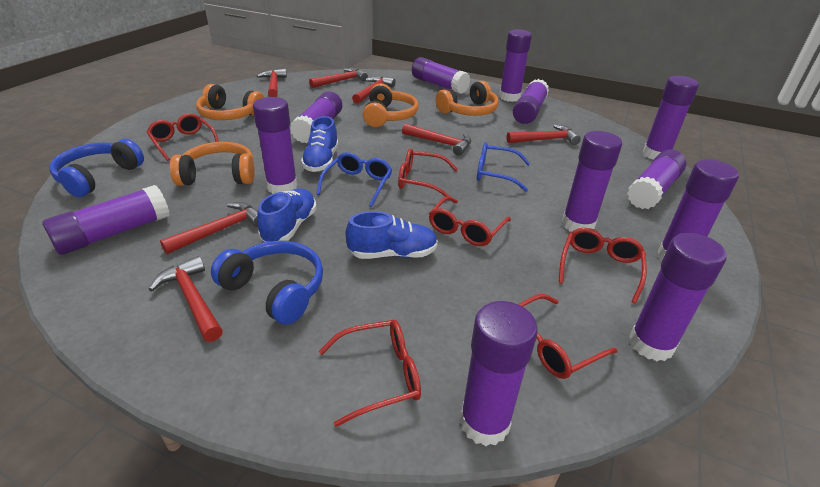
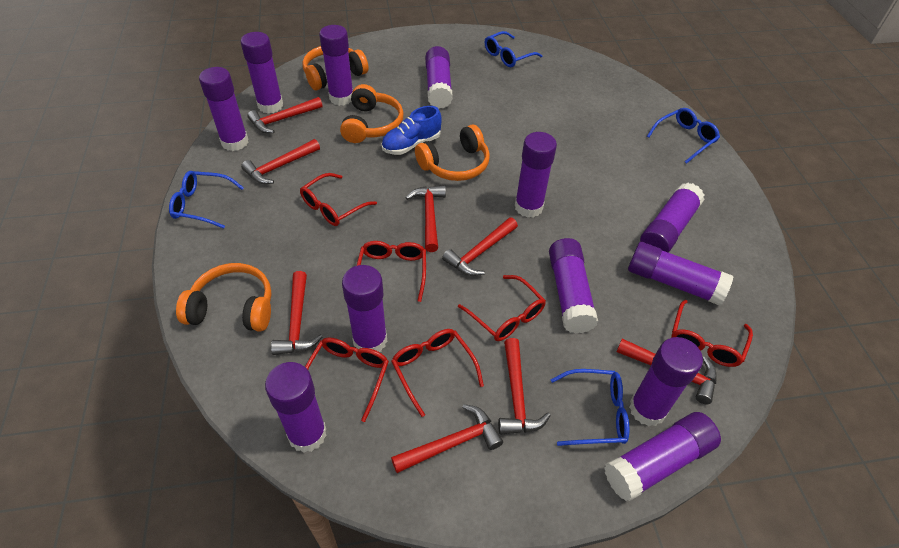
blue glasses: [316,152,392,207] [477,143,531,192] = 2 -> [169,171,244,229] [485,31,543,67] [550,369,629,446] [647,108,720,164] = 4
blue headphones: [49,139,144,197] [211,241,323,325] = 2 -> none = 0
blue shoe: [257,188,317,242] [301,116,338,172] [345,211,438,259] = 3 -> [381,106,442,155] = 1
red hammer: [149,256,223,342] [160,202,258,254] [257,69,287,97] [309,68,368,88] [352,76,396,104] [402,123,471,156] [506,125,581,145] = 7 -> [241,139,320,184] [247,97,323,133] [271,271,322,355] [391,404,503,473] [406,185,446,252] [442,217,518,276] [498,338,551,435] [617,339,717,404] = 8

